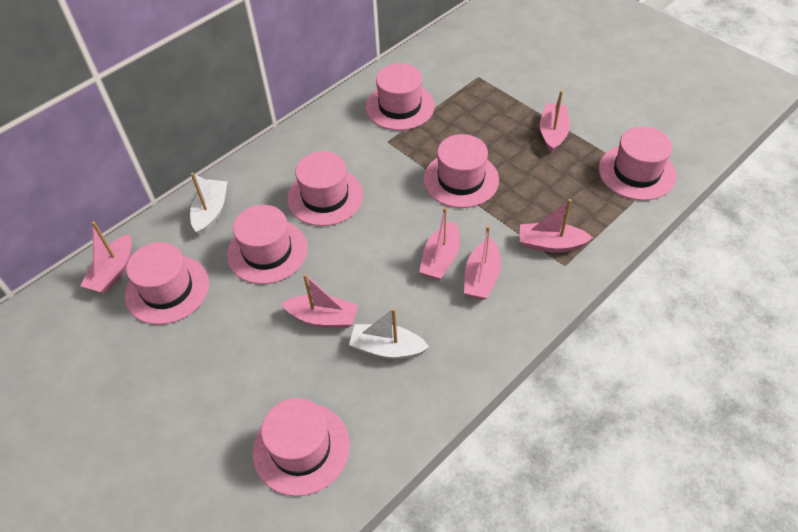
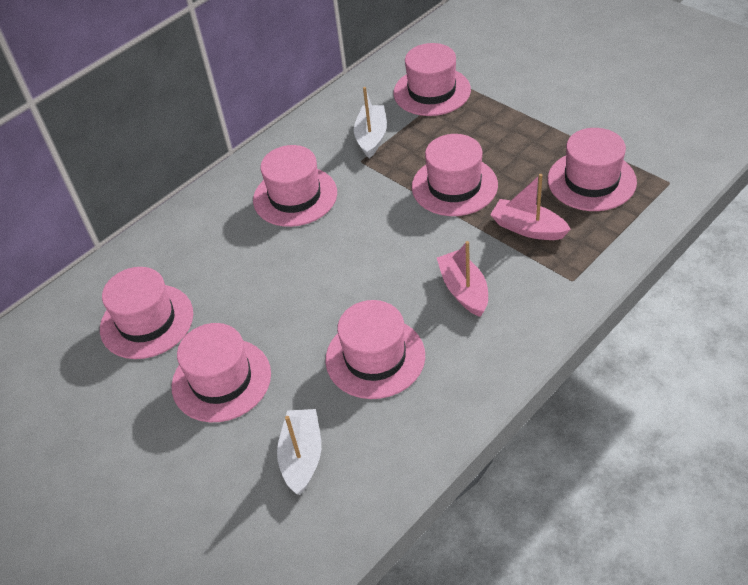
pink boat: [81,221,132,294] [281,274,358,328] [419,207,460,280] [464,226,501,300] [520,199,593,253] [540,90,570,154] = 6 -> [437,241,488,317] [490,174,571,240] = 2

